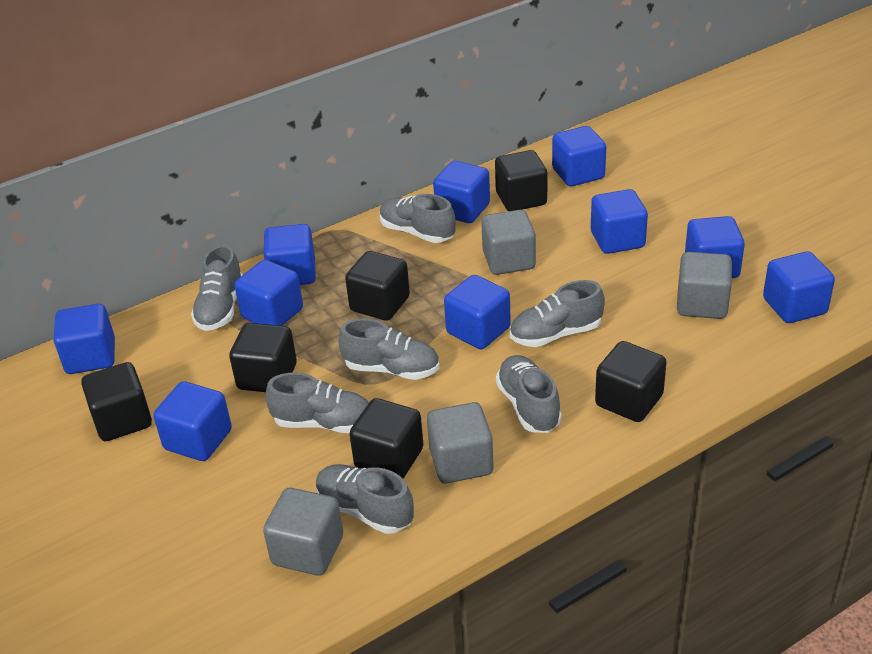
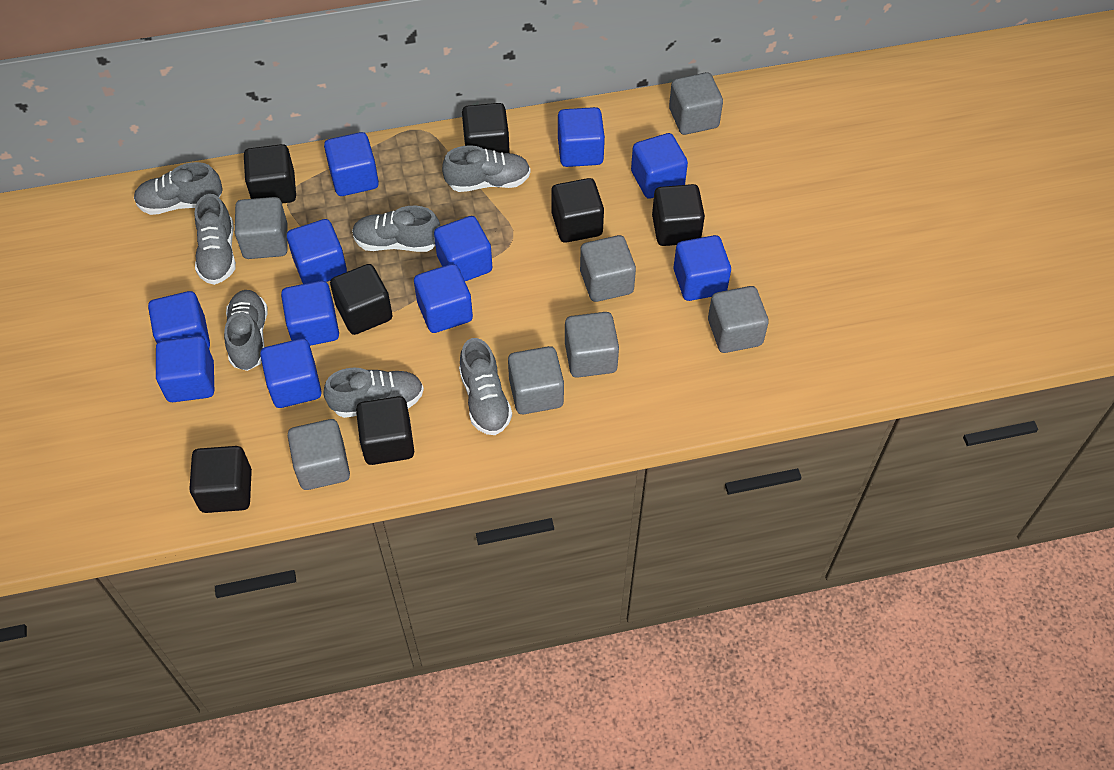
black cube: [81,362,152,441] [229,323,297,392] [345,251,410,321] [349,398,423,479] [495,150,547,211] [595,341,667,422] = 6 -> [189,446,252,513] [244,144,296,204] [330,264,393,335] [356,396,414,465] [462,103,510,153] [551,178,604,243] [652,184,705,246] = 7
blue cube: [54,304,115,374] [153,381,232,461] [234,260,303,326] [264,224,316,285] [433,161,490,223] [444,275,511,349] [552,126,606,186] [591,189,648,254] [685,216,745,278] [763,251,835,323] = 10 -> [148,291,210,348] [156,336,214,402] [260,339,322,408] [281,281,339,346] [287,219,347,284] [324,132,379,196] [414,264,473,333] [434,216,492,281] [558,107,605,167] [631,133,688,199] [674,235,731,301] = 11
grey cube: [263,488,343,575] [427,402,494,483] [481,210,536,275] [677,252,732,319] = 4 -> [235,197,288,259] [288,419,350,490] [508,346,564,414] [565,312,619,378] [580,235,636,302] [669,72,723,135] [708,286,769,353] = 7

